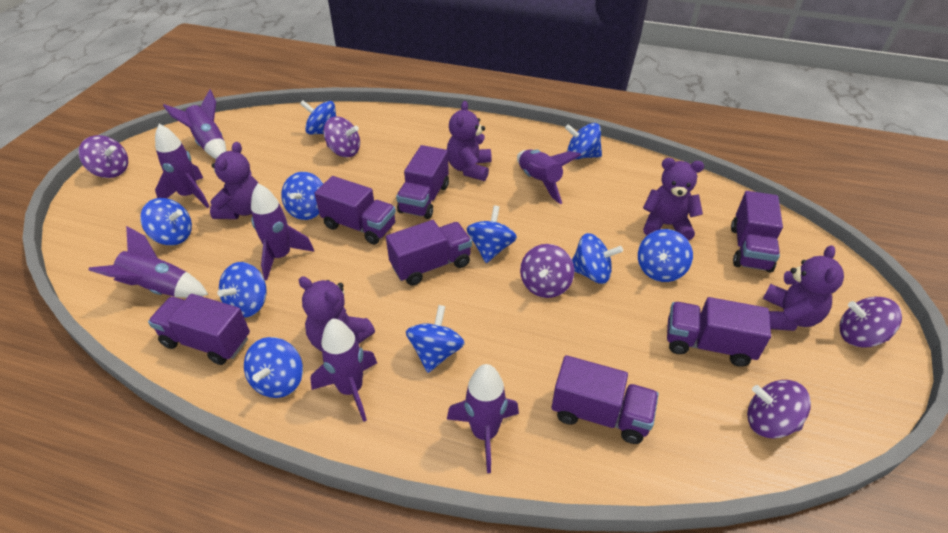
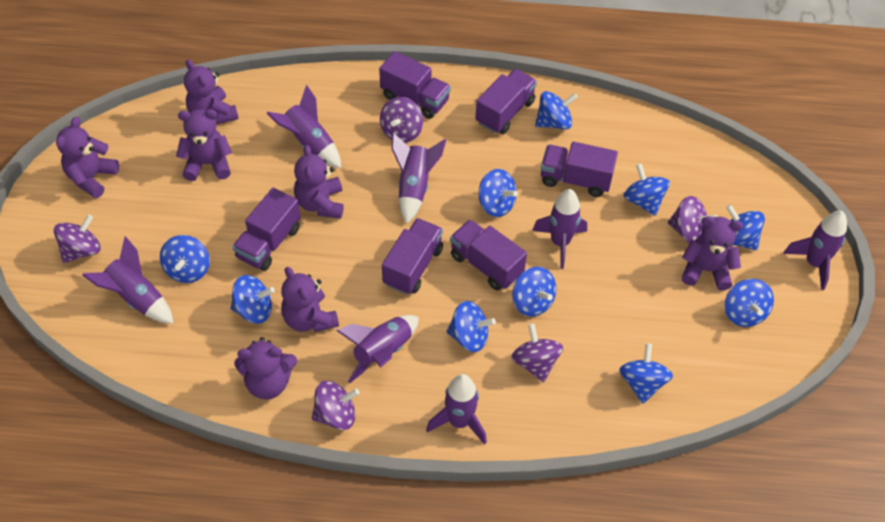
purple teddy bear: [210,142,259,219] [299,276,375,351] [447,101,492,181] [643,158,704,241] [763,245,844,331] = 5 -> [56,117,119,198] [176,109,232,181] [184,59,239,124] [234,337,297,399] [281,267,339,332] [294,145,343,219] [681,216,743,291] = 7
purple truck: [148,294,250,365] [315,176,396,245] [386,220,472,286] [396,145,449,219] [552,355,659,444] [667,297,771,367] [731,191,783,273] = 7 -> [232,188,301,271] [379,51,451,119] [382,218,443,295] [450,219,527,291] [475,69,537,134] [541,142,618,197] = 6

